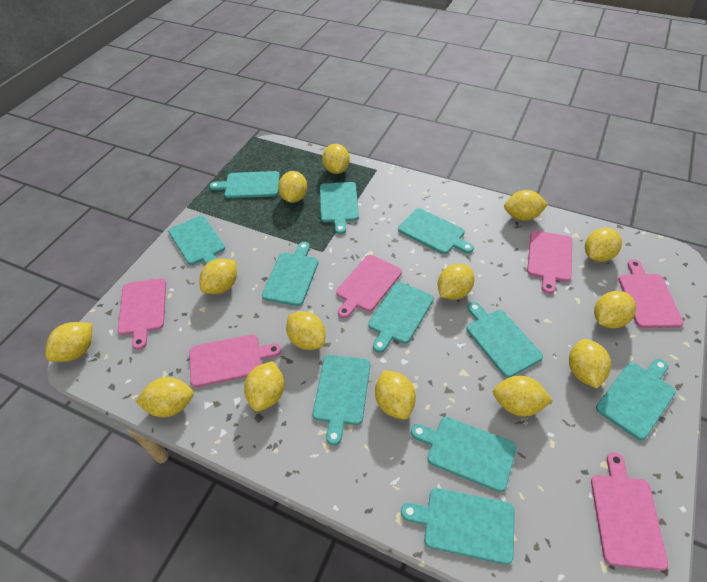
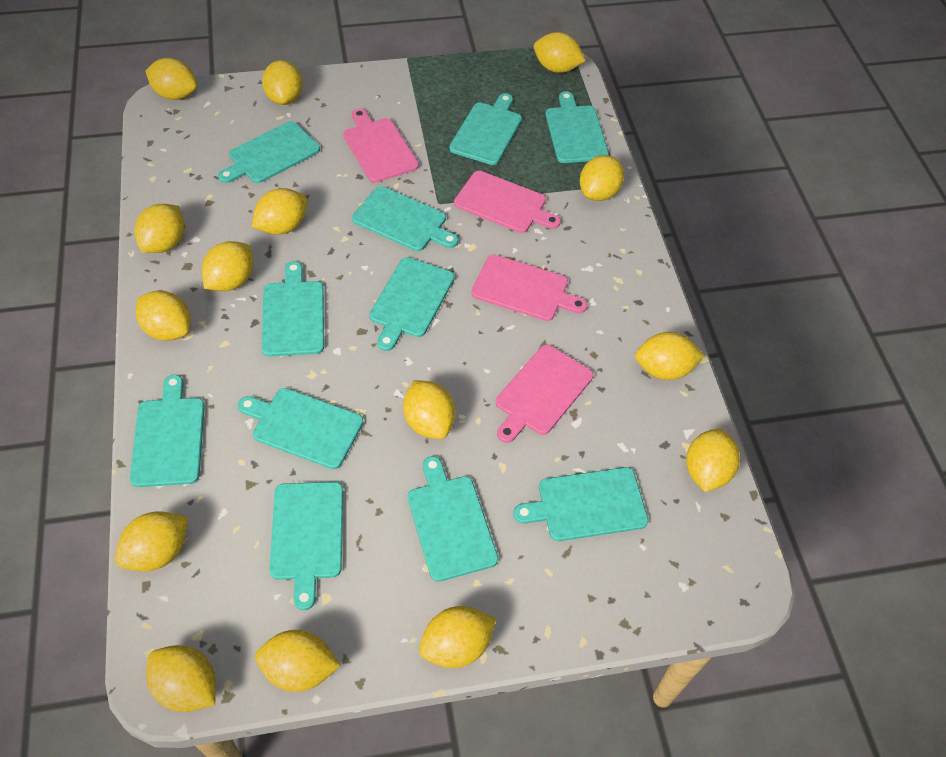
pink cutting board: [118,278,166,350] [189,334,281,387] [336,255,402,318] [527,231,572,294] [591,452,668,571] [618,259,683,328] = 6 -> [343,108,419,183] [454,171,561,233] [471,254,587,321] [496,345,593,443] = 4
yellow lemon: [46,322,92,362] [136,377,194,418] [199,258,237,294] [244,361,284,411] [278,171,307,203] [286,311,326,350] [322,144,350,174] [375,370,416,420] [438,264,474,300] [493,376,553,417] [504,190,548,221] [569,339,611,388] [585,228,622,262] [594,291,636,329] = 14 -> [115,511,188,571] [135,204,185,253] [136,291,191,341] [145,58,197,100] [146,645,216,712] [202,241,253,291] [251,188,307,234] [255,630,341,692] [262,60,303,105] [403,380,455,439] [419,606,496,668] [534,32,586,73] [580,155,624,201] [635,332,704,380] [686,428,740,492] = 15

